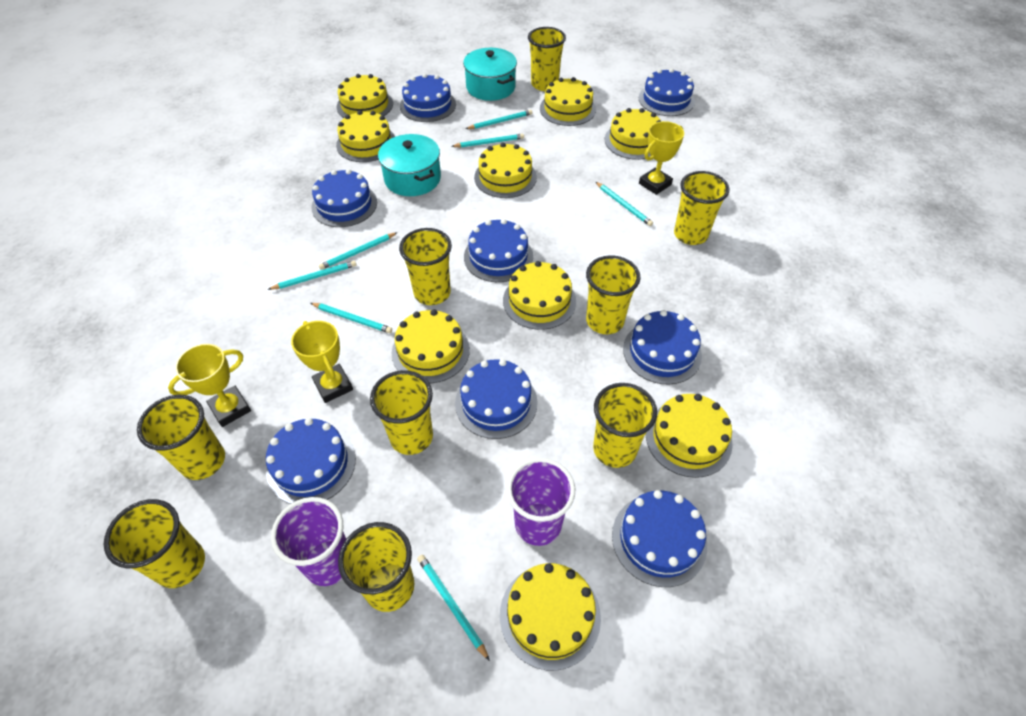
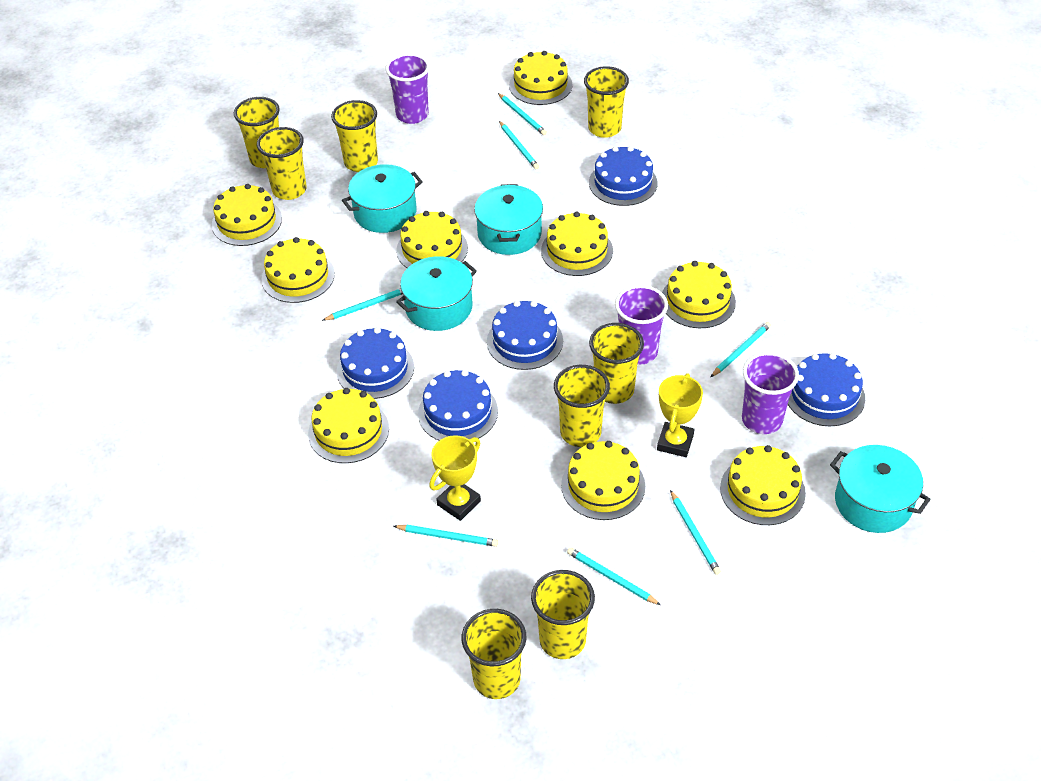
blue cake: [266,418,356,504] [311,169,377,227] [400,74,456,122] [455,359,538,439] [464,219,533,282] [612,490,707,587] [623,310,702,385] [639,68,695,116] = 8 -> [336,327,414,399] [418,370,498,440] [487,301,563,370] [589,146,657,206] [788,353,865,426] = 5
purple cup: [271,497,346,586] [507,458,575,546] = 2 -> [386,53,430,124] [615,285,668,365] [742,352,799,434] = 3
turquoise pot: [378,134,441,196] [463,48,517,101] = 2 -> [342,164,423,233] [396,256,477,331] [474,184,543,255] [830,445,931,533] = 4
yellow cup: [104,499,205,588] [137,395,225,480] [338,522,415,612] [370,370,433,455] [399,228,452,305] [528,27,566,91] [586,255,641,334] [593,383,657,468] [674,171,729,245] = 9 -> [234,97,280,168] [257,127,307,200] [331,100,378,172] [462,609,526,699] [531,570,595,659] [554,365,610,447] [584,66,629,138] [589,323,644,404] = 8
yellow trophy: [168,344,251,427] [291,321,353,403] [639,121,684,195] = 3 -> [429,435,481,521] [657,373,703,457] = 2

